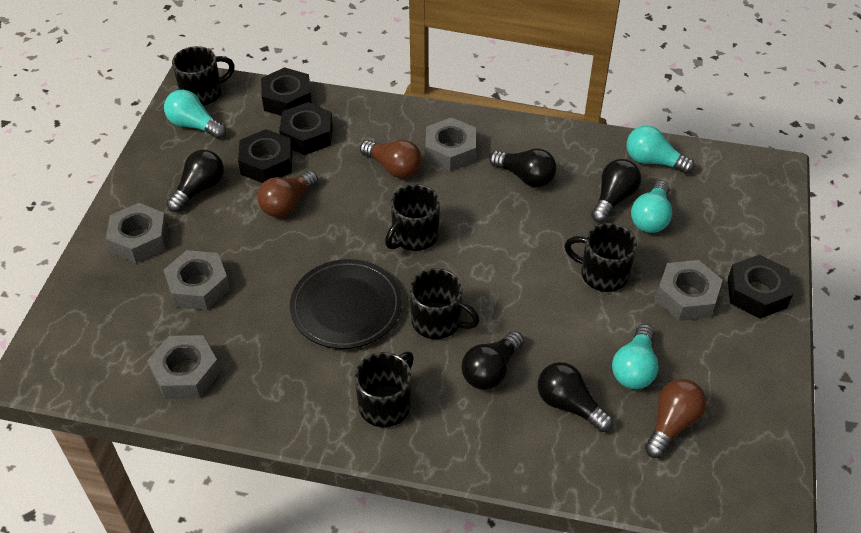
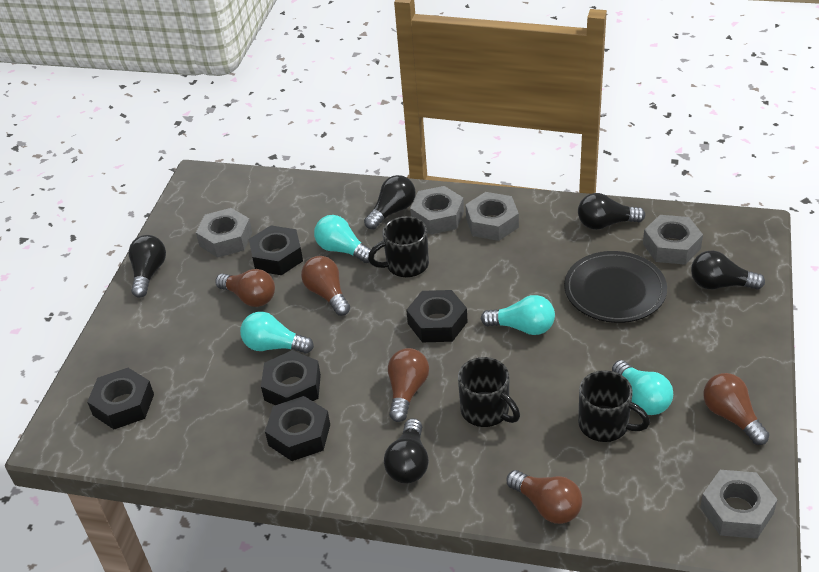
black mug: [172,46,235,106] [355,352,414,427] [385,184,440,251] [410,268,480,339] [564,223,637,292] = 5 -> [368,216,429,277] [458,357,520,427] [578,370,650,442] = 3
black nut: [238,129,292,183] [261,67,312,116] [279,102,333,155] [728,254,793,319] = 4 -> [87,368,154,429] [249,225,303,275] [261,350,321,405] [265,396,330,461] [406,290,468,342] = 5
brown light bulb: [257,171,318,217] [360,140,422,179] [645,379,707,458] = 3 -> [215,269,275,307] [301,256,350,316] [388,348,429,422] [507,470,582,524] [703,373,769,445] = 5

